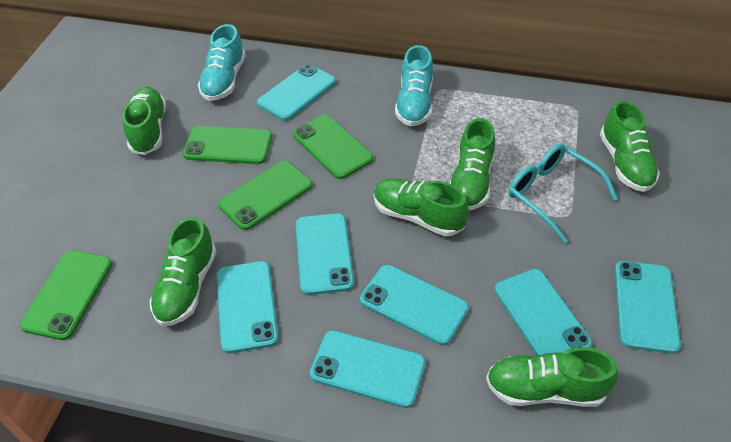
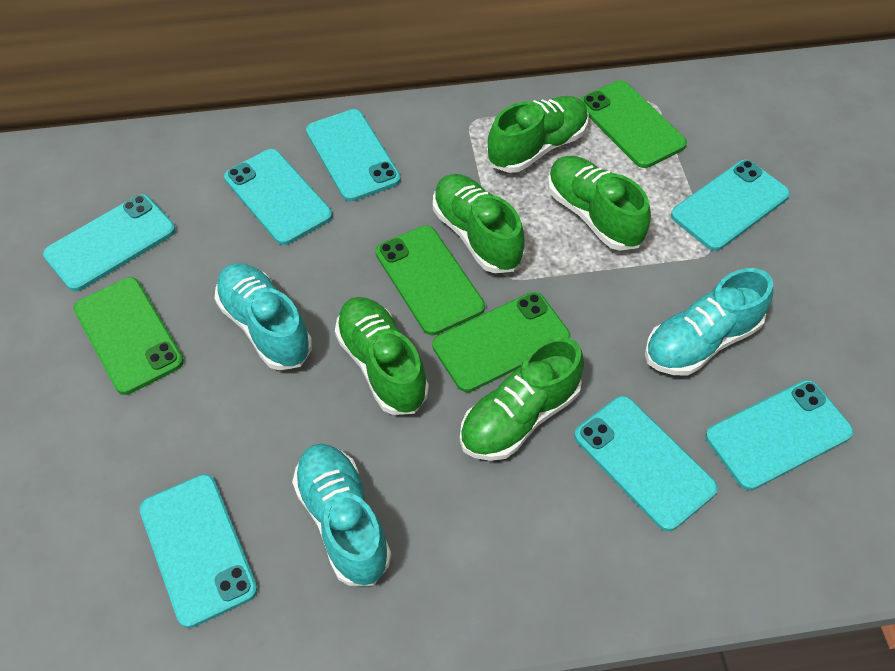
green shoe: [122,87,166,155] [150,217,217,326] [374,178,469,236] [450,118,495,210] [486,347,618,407] [600,101,660,192] = 6 -> [335,297,429,415] [433,174,525,273] [460,337,584,461] [487,96,589,173] [548,156,651,251] = 5
turquoise glasses: [508,144,618,243] = 1 -> none = 0
turquoise shoe: [198,24,246,101] [395,45,433,126] = 2 -> [214,263,312,370] [292,444,391,586] [645,268,773,375] = 3

